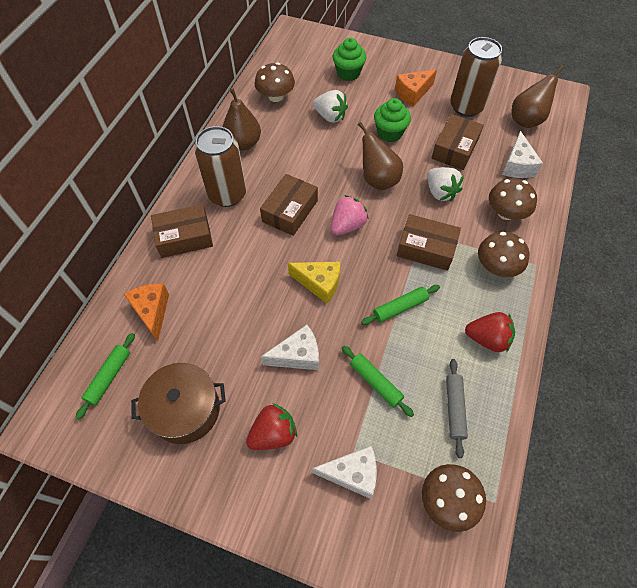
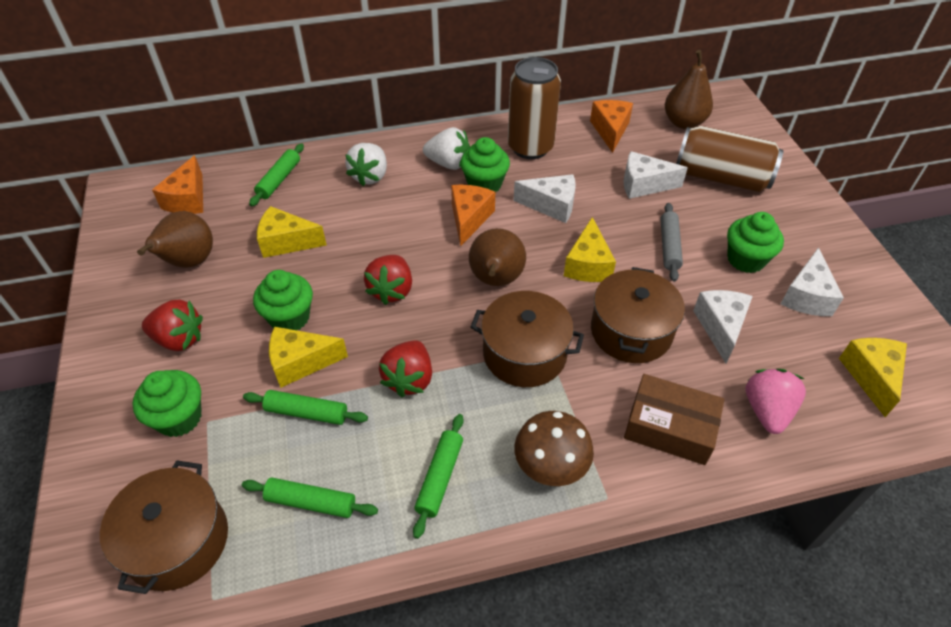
brown box: [151,204,213,258] [260,174,318,236] [397,214,461,271] [432,114,484,170] = 4 -> [624,374,725,465] = 1
brown mushroom: [255,62,295,102] [422,464,486,532] [478,232,529,277] [489,178,537,220] = 4 -> [514,411,594,486] = 1
brown pot: [131,363,226,444] = 1 -> [100,460,228,594] [470,291,584,387] [591,267,685,363] = 3
green cupcake: [333,38,366,81] [374,98,411,142] = 2 -> [133,370,202,437] [253,270,313,330] [460,137,510,193] [727,212,784,273] = 4
green rolling pin: [76,333,135,420] [342,346,414,417] [361,285,440,325] = 3 -> [242,477,378,518] [243,390,368,425] [249,143,304,206] [413,414,464,539] = 4
orange cheese: [124,283,169,341] [395,69,437,107] = 2 -> [152,155,203,214] [451,185,495,246] [590,100,633,153] = 3
red strawberry: [246,403,297,450] [465,312,515,353] = 2 -> [142,300,203,351] [364,255,412,305] [379,340,432,397] = 3
white cheese: [261,325,319,370] [312,445,377,499] [502,131,543,178] = 3 -> [514,174,576,223] [624,151,688,199] [693,290,753,363] [781,247,844,316] = 4
yellow cheese: [288,262,340,304] = 1 -> [257,206,327,258] [269,327,348,388] [564,217,616,282] [839,338,907,417] = 4

